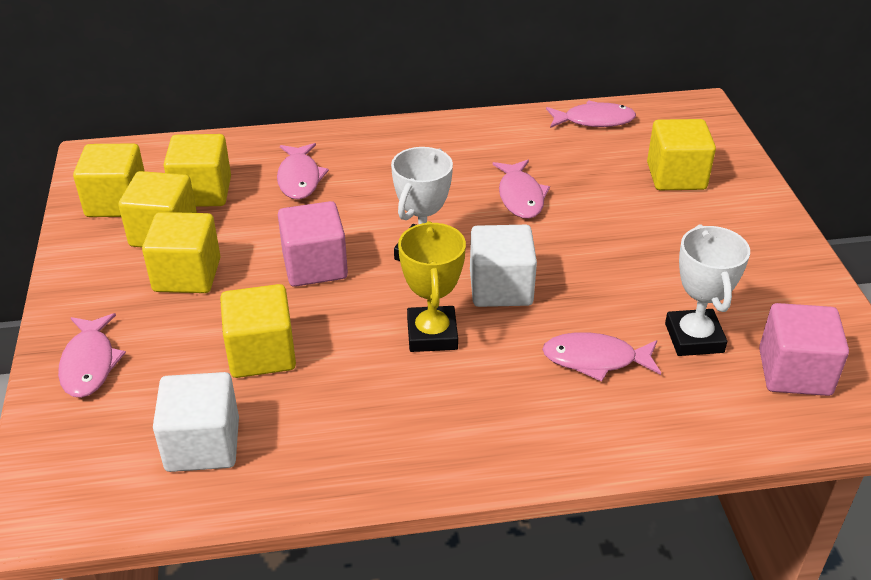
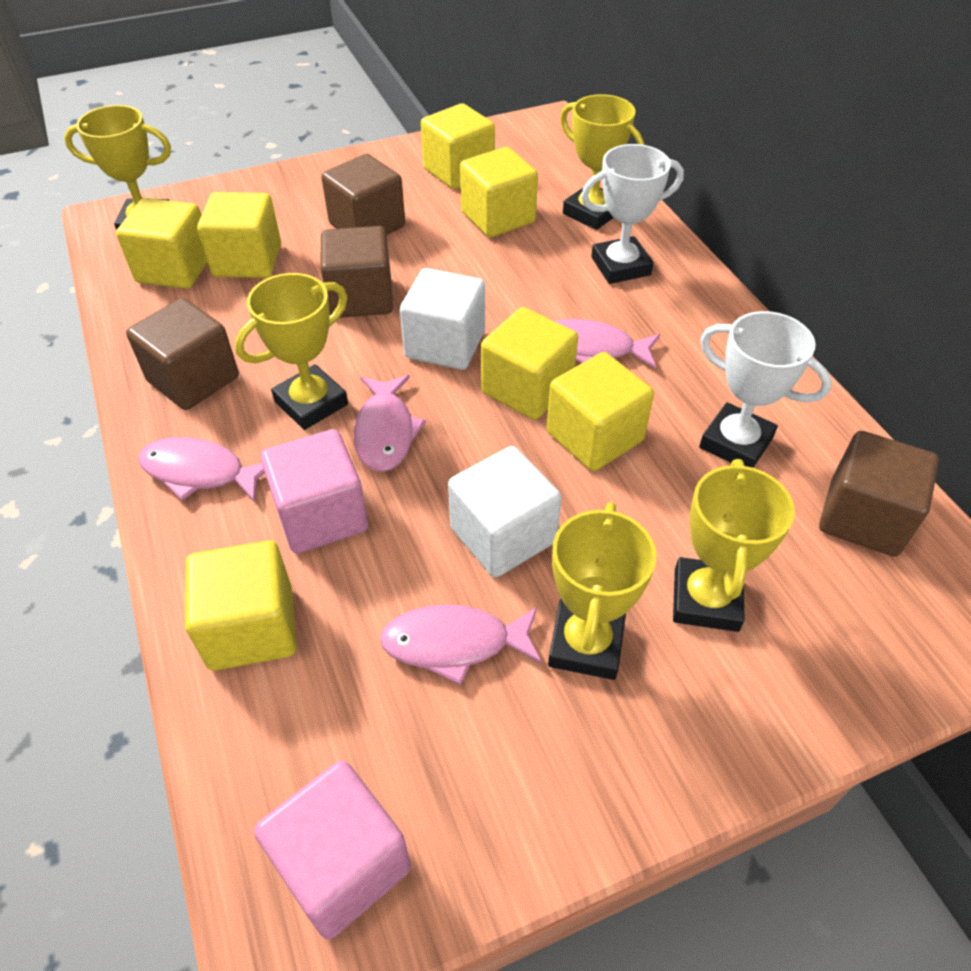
brown cube: none = 0 -> [126,298,239,410] [321,154,405,235] [321,226,393,318] [819,431,939,557] = 4
pink fish: [58,313,126,398] [277,143,329,199] [492,160,550,219] [542,332,661,382] [546,100,636,128] = 5 -> [138,437,265,503] [354,375,426,472] [380,605,542,685] [555,319,660,368] = 4
yellow cube: [73,143,144,217] [119,171,197,247] [142,212,221,293] [164,134,231,207] [220,284,296,378] [647,119,716,190] = 6 -> [116,198,208,289] [185,540,296,671] [197,192,281,278] [421,103,495,189] [460,147,538,238] [481,307,578,420] [547,352,654,471] = 7
yellow trophy: [398,221,466,352] = 1 -> [64,105,171,230] [235,273,348,430] [548,502,656,680] [560,94,644,230] [673,459,795,632] = 5

